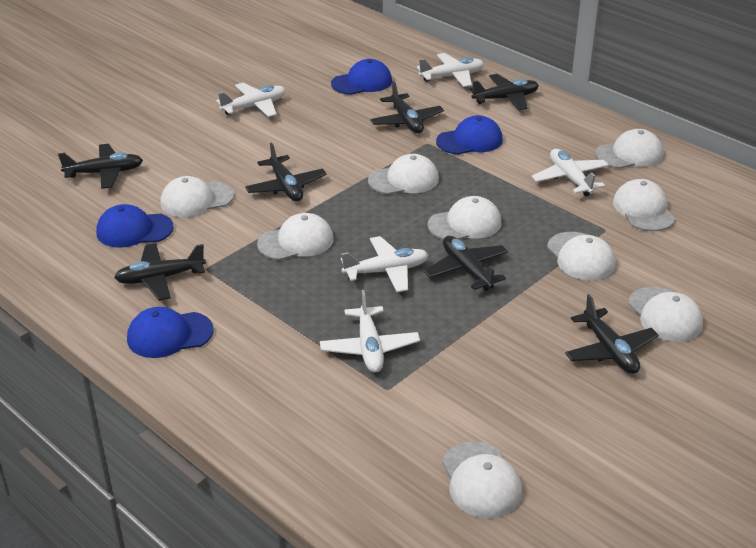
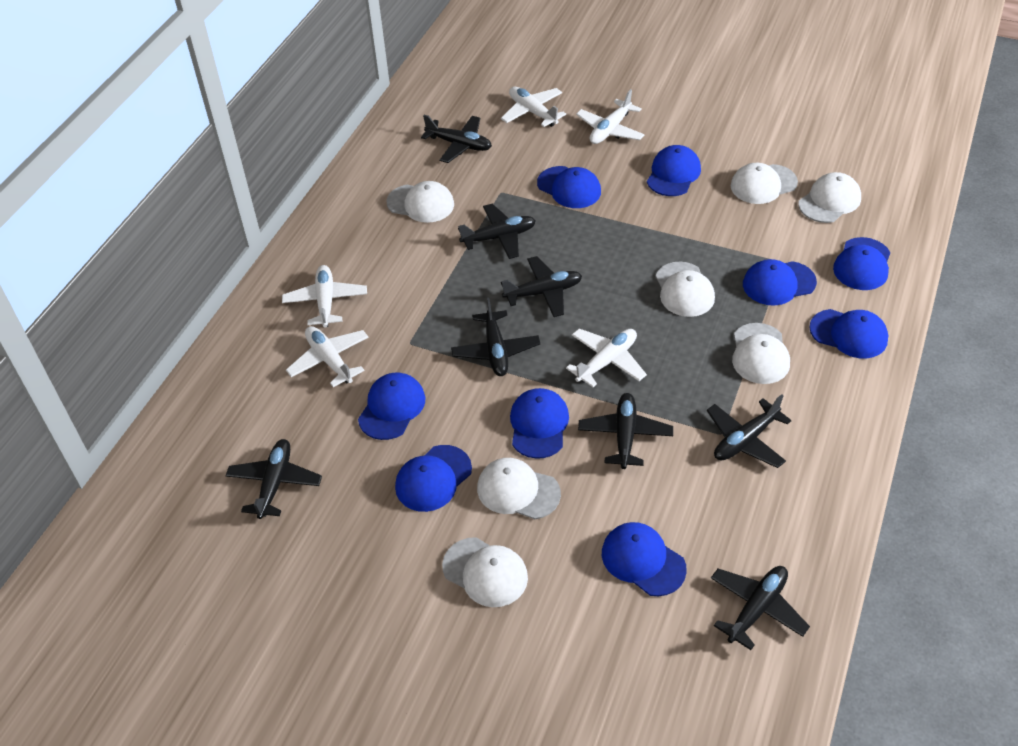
black plane: [58,144,143,189] [114,243,206,301] [245,142,327,201] [370,81,444,133] [424,236,508,291] [469,74,539,110] [565,294,658,374] = 7 -> [226,439,322,519] [421,115,492,163] [451,298,540,376] [458,204,536,259] [501,256,582,317] [578,393,673,469] [707,394,792,468] [711,566,810,650] = 8
blue cap: [96,204,174,247] [127,307,213,358] [331,59,392,95] [436,115,503,155] = 4 -> [358,373,425,440] [395,445,472,512] [510,388,569,459] [537,166,601,208] [602,522,687,596] [647,145,701,196] [743,259,817,306] [809,309,888,358] [833,237,891,290] = 9
white cap: [160,176,234,217] [257,213,334,260] [368,154,439,195] [428,196,502,240] [442,441,522,518] [547,232,616,280] [595,129,664,169] [613,179,675,231] [628,287,703,342] = 9 -> [387,181,454,223] [442,537,528,607] [477,458,561,519] [656,262,715,317] [731,163,798,204] [732,323,790,384] [798,172,861,223] = 7

